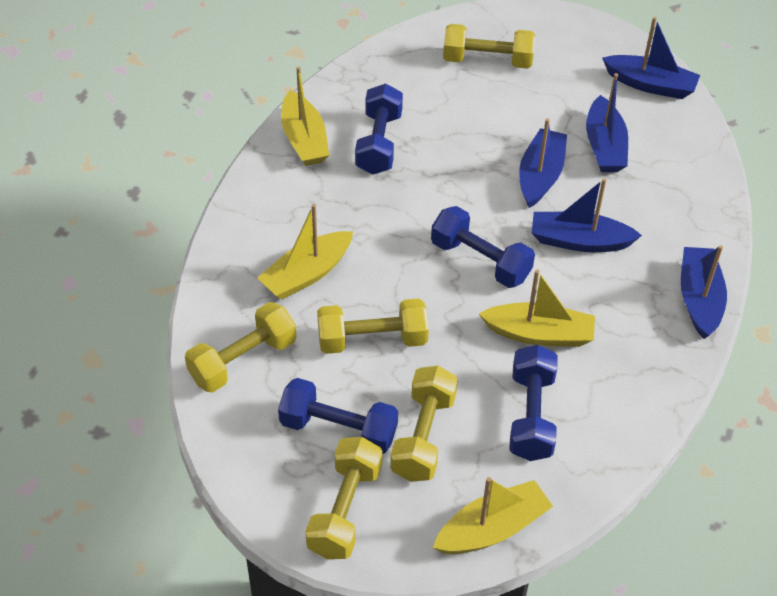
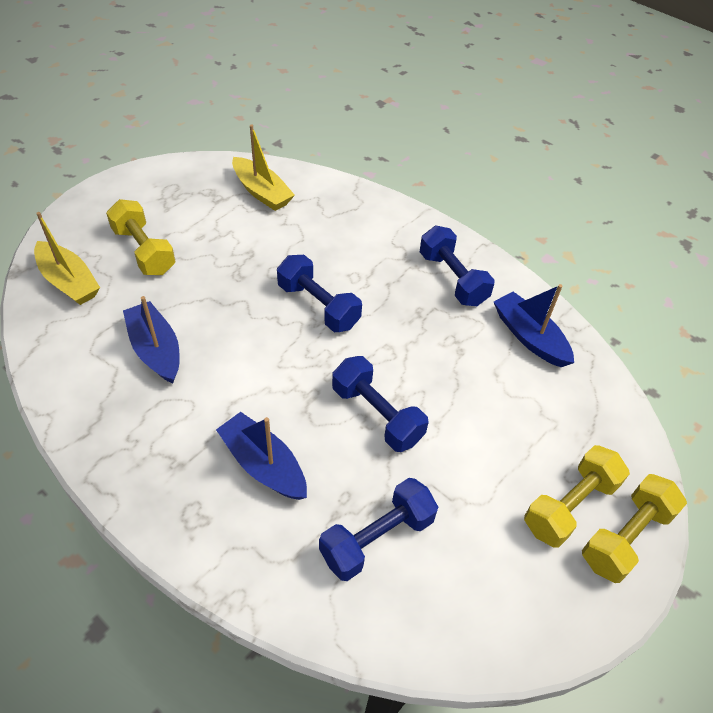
blue boat: [519,118,567,208] [532,178,642,252] [586,73,628,172] [602,17,700,99] [681,245,727,339] = 5 -> [123,296,180,384] [216,412,307,500] [494,284,574,367] = 3
yellow boat: [257,204,353,299] [281,67,329,166] [433,477,553,554] [479,270,595,347] = 4 -> [34,212,100,305] [232,125,295,211] = 2
yellow dumbbell: [185,302,296,392] [305,437,383,559] [317,298,429,354] [390,366,458,482] [443,24,535,69] = 5 -> [106,199,176,275] [524,445,630,548] [582,474,687,583] = 3

